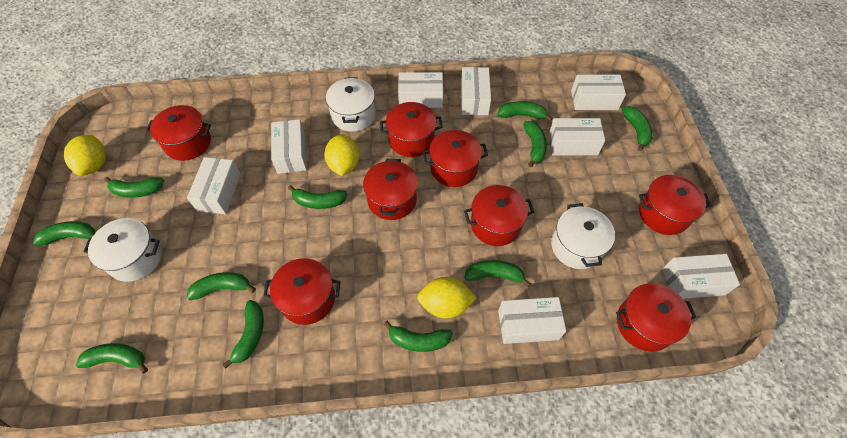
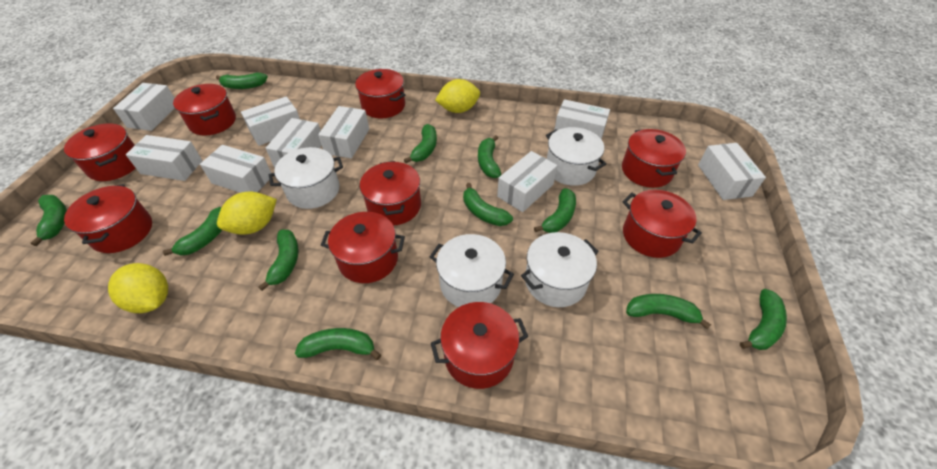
red pot: [146,105,211,161] [263,258,340,325] [363,159,418,220] [380,102,443,157] [423,130,488,187] [464,185,534,246] [616,283,696,352] [639,175,711,235] = 8 -> [64,124,136,181] [64,184,152,253] [173,84,236,136] [321,212,405,283] [355,69,406,118] [360,161,421,225] [431,302,528,389] [622,129,686,188] [622,190,702,258] = 9
white box: [187,157,241,214] [271,119,307,174] [398,72,443,108] [461,67,491,115] [498,297,566,344] [549,118,605,155] [571,75,626,110] [662,254,740,299] = 8 -> [113,83,175,131] [126,135,202,181] [200,145,273,193] [241,96,300,146] [266,118,322,167] [318,106,369,158] [497,151,557,212] [554,99,610,139] [698,143,766,200] = 9
white pot: [83,218,162,282] [326,77,376,132] [551,203,615,269] = 3 -> [269,147,343,209] [430,234,514,307] [521,232,599,307] [546,127,606,186] = 4

